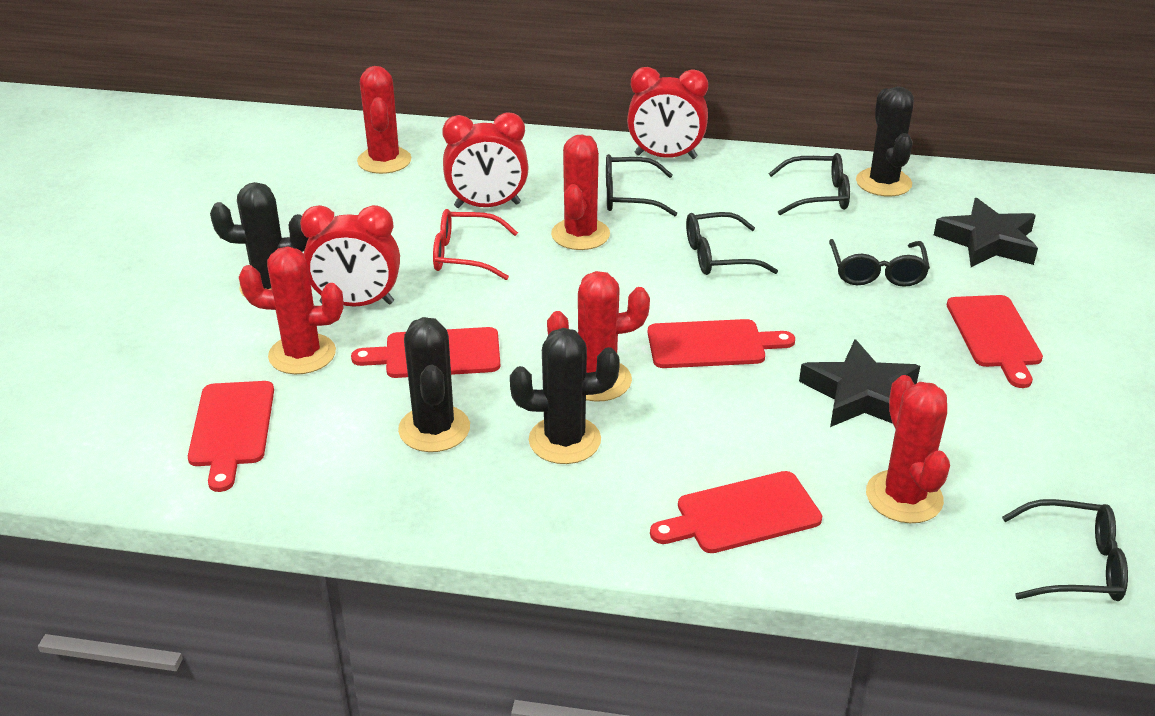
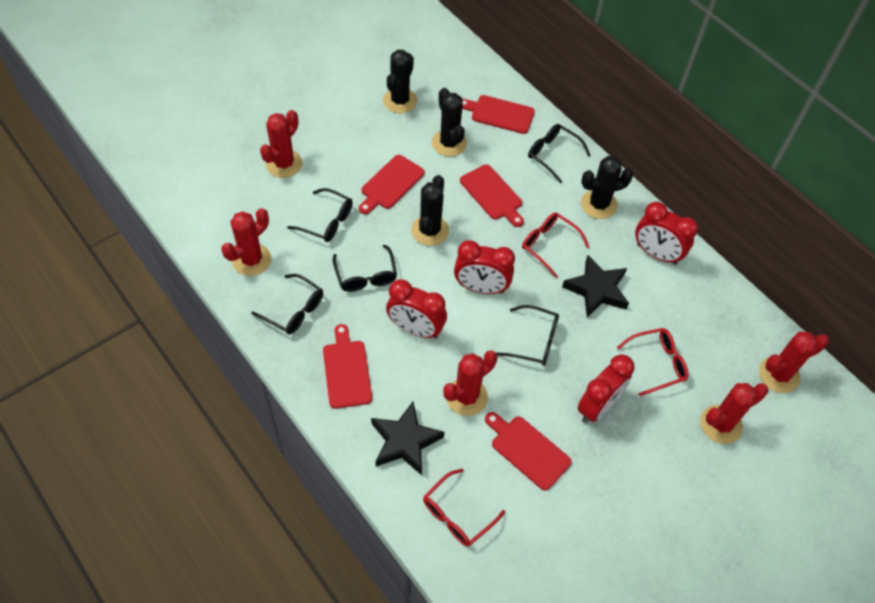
red clock: [300,205,400,307] [442,112,529,208] [627,67,708,159] = 3 -> [386,279,447,339] [454,240,515,294] [577,354,635,423] [635,202,698,265] = 4
red glasses: [433,209,518,280] = 1 -> [423,469,505,547] [522,213,589,278] [617,328,689,396] = 3

